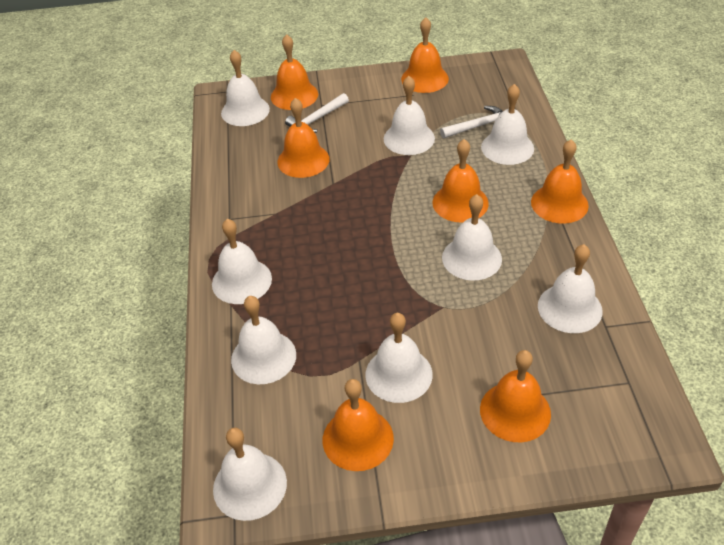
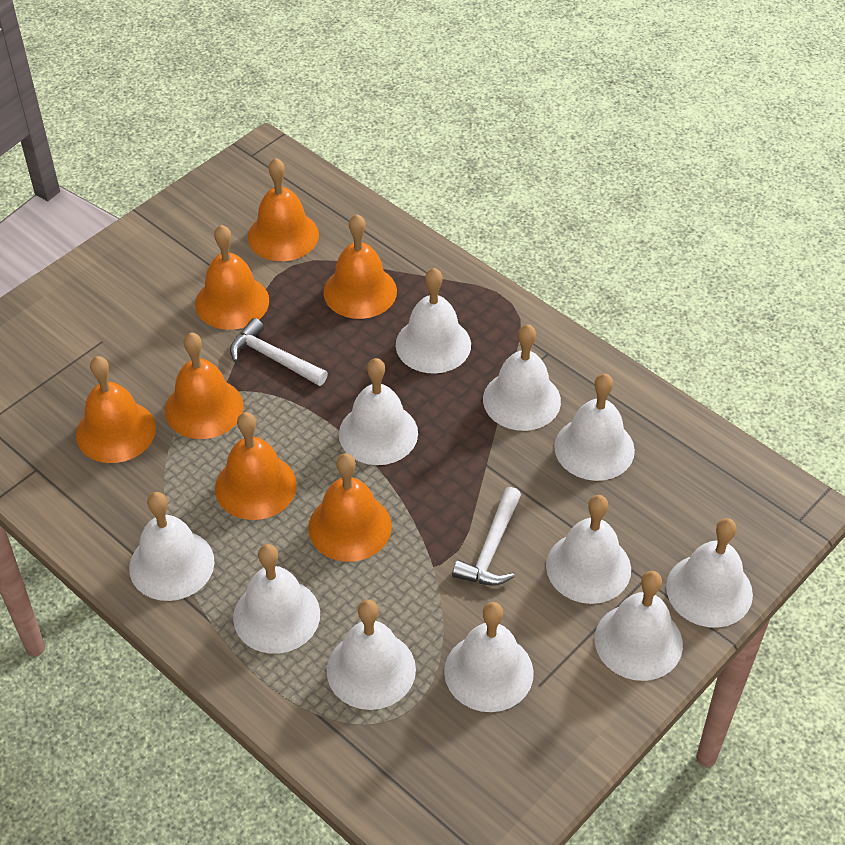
white bell: [212,219,272,304] [213,427,287,521] [221,50,270,126] [231,296,296,384] [365,313,433,403] [384,76,435,155] [442,194,502,281] [481,84,534,165] [538,244,603,333] = 9 -> [129,492,215,601] [233,544,320,654] [327,600,416,710] [339,358,418,465] [396,268,471,374] [444,602,534,712] [483,324,561,431] [546,495,631,604] [554,373,635,481] [595,571,683,681] [666,518,753,628] = 11

